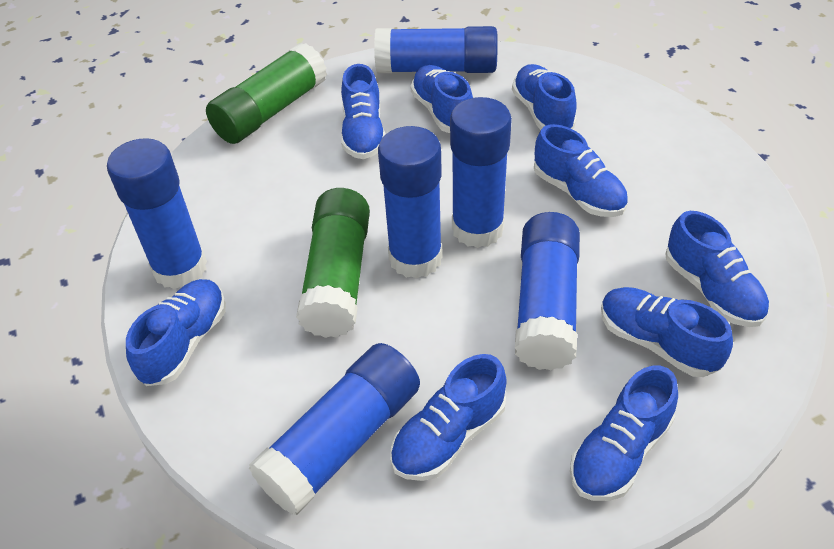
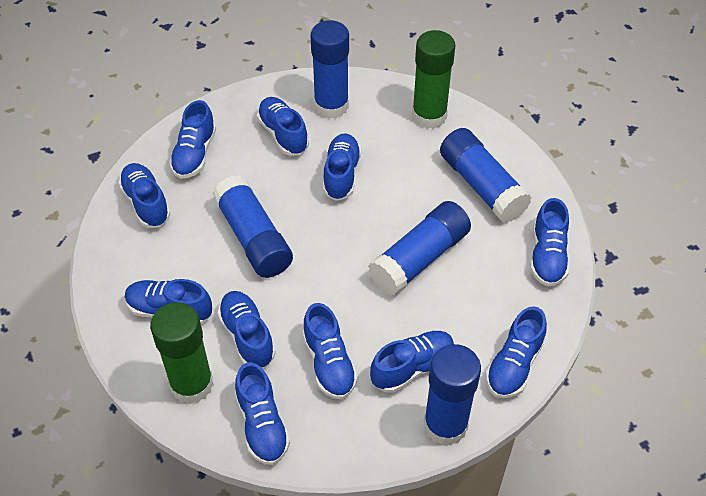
blue glue stick: [107,138,207,289] [249,343,420,516] [374,26,498,73] [378,126,443,279] [450,97,512,248] [515,212,580,370] = 6 -> [213,176,293,278] [310,20,349,119] [368,201,471,295] [424,344,481,446] [440,128,532,223] = 5
blue shoe: [126,279,226,386] [341,64,386,159] [390,354,507,481] [410,65,473,133] [512,64,577,130] [534,124,628,217] [570,366,678,501] [601,287,733,377] [666,211,769,327] = 9 -> [118,163,170,228] [125,279,212,325] [169,100,216,179] [217,291,276,369] [235,362,290,465] [257,97,309,156] [302,303,358,399] [323,133,361,201] [370,331,454,393] [486,306,547,398] [530,198,569,287] = 11

